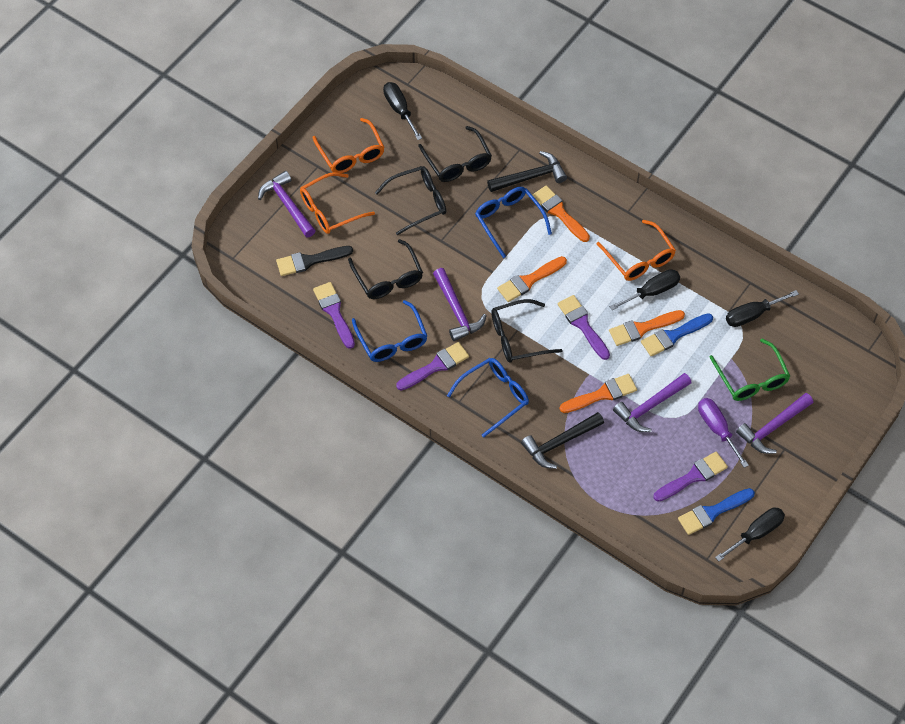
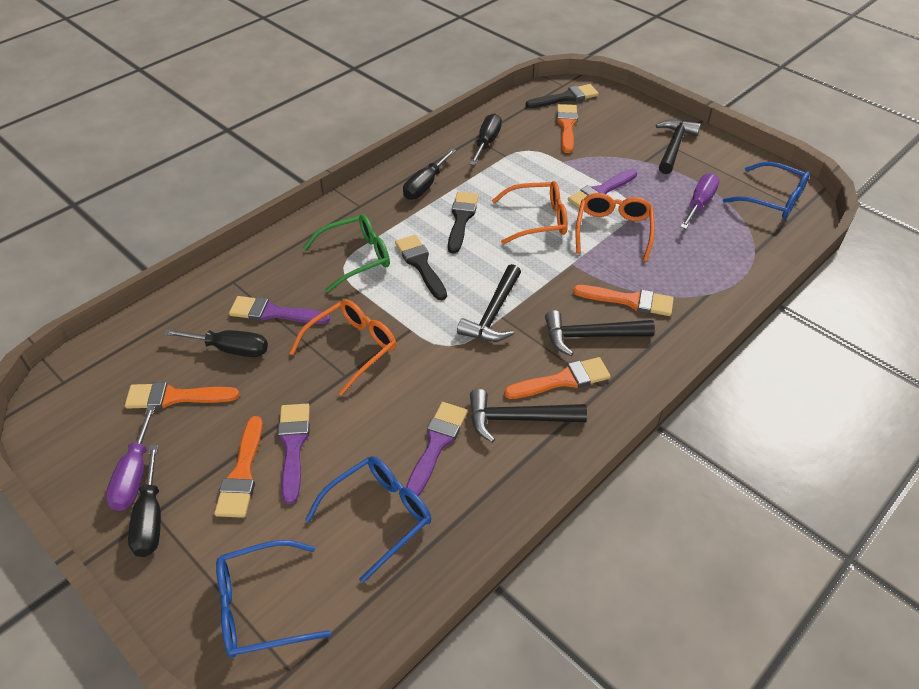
black brush: [276,246,353,276] = 1 -> [395,235,447,300] [448,192,479,254] [525,84,599,108] = 3
black glasses: [348,239,423,299] [375,166,446,235] [418,126,492,182] [491,299,563,362] = 4 -> none = 0
black hammer: [487,151,567,192] [521,412,604,469] = 2 -> [457,264,521,342] [470,389,587,443] [545,310,655,356] [656,119,701,174] = 4
blue brush: [641,313,713,356] [678,488,755,535] = 2 -> none = 0
orange brush: [497,256,567,302] [532,186,590,242] [560,374,637,413] [609,310,685,346] = 4 -> [125,382,239,409] [214,416,263,518] [504,357,611,399] [557,104,578,153] [573,285,674,316] = 5
purple hammer: [258,171,316,237] [433,268,487,341] [613,373,691,432] [736,393,813,454] = 4 -> none = 0
purple screwdriver: [698,398,749,468] = 1 -> [106,406,156,511] [680,173,720,229] = 2

